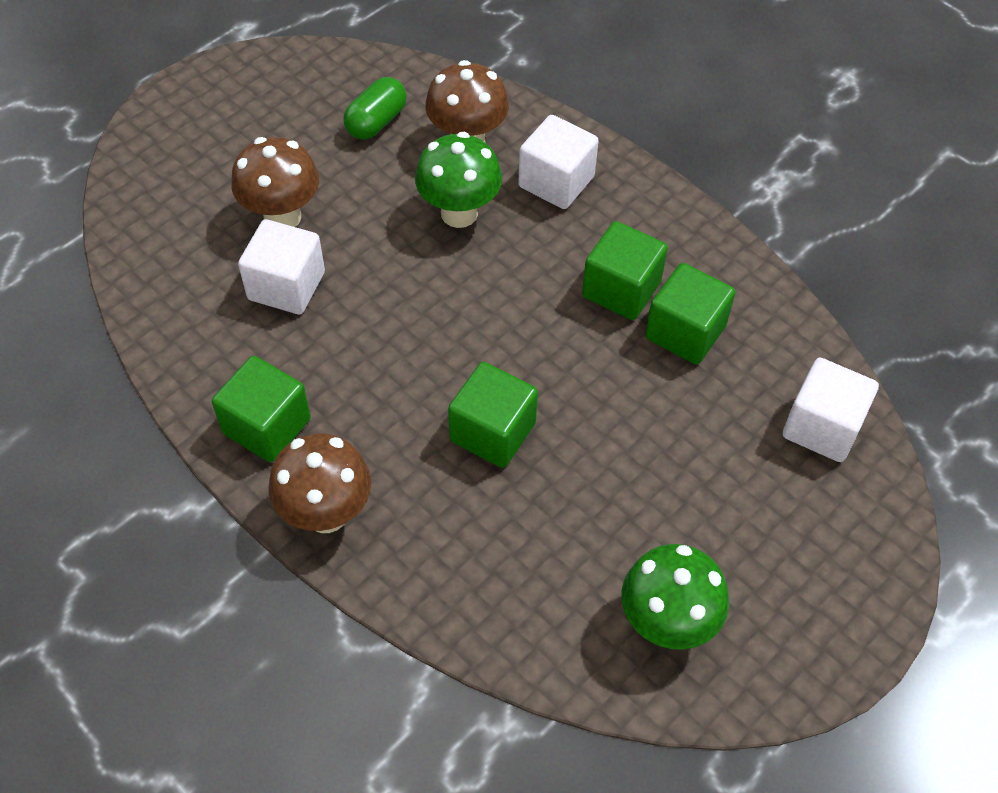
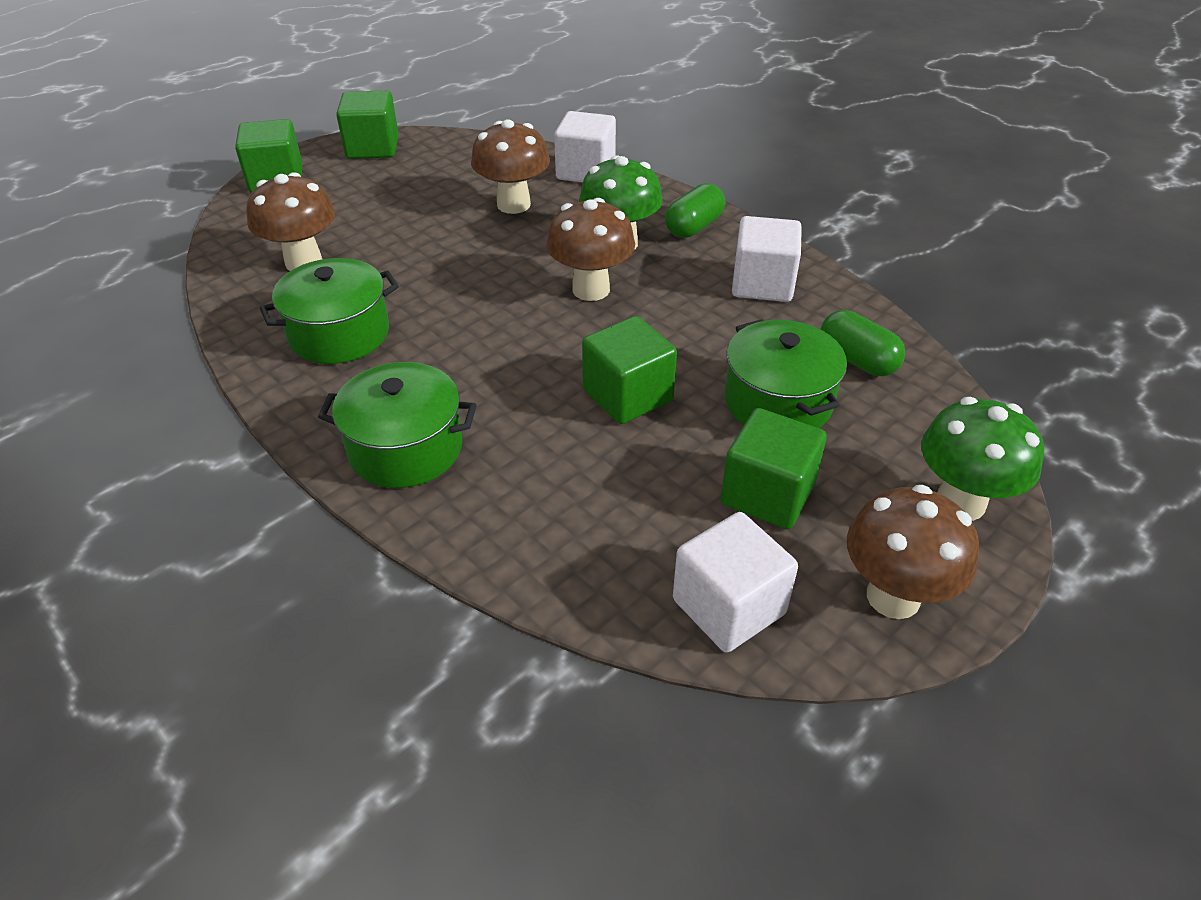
brown mushroom: [231,137,319,227] [268,433,371,533] [425,60,509,142] = 3 -> [246,172,335,271] [471,119,550,214] [546,198,635,301] [847,485,979,619] = 4
green capsule: [343,77,407,140] = 1 -> [665,183,725,238] [821,310,905,376] = 2
green pot: none = 0 -> [260,258,399,364] [318,362,476,488] [725,319,847,428] = 3

